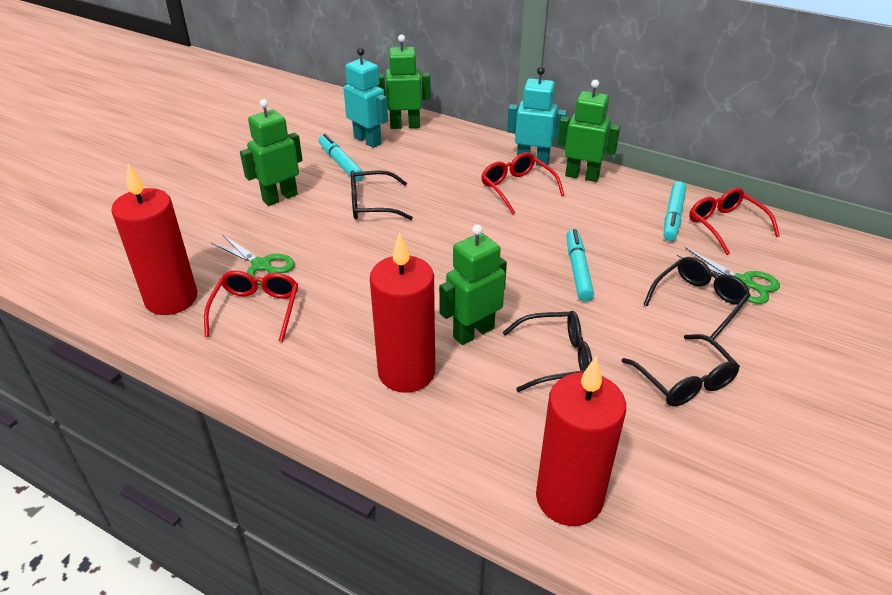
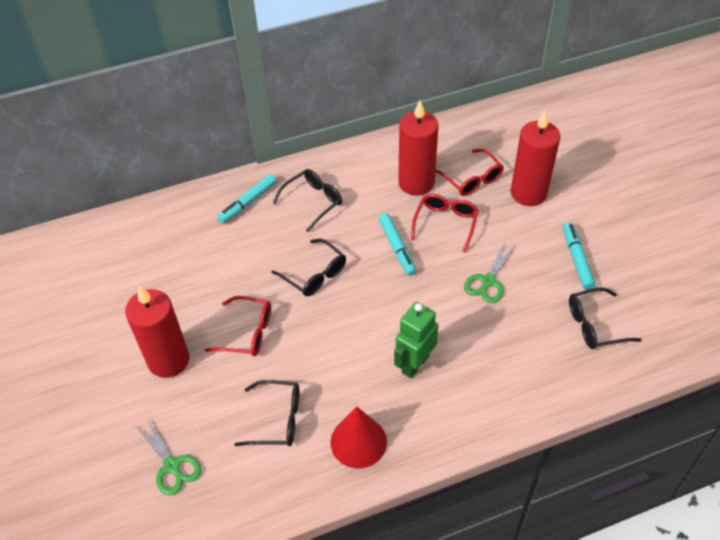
green robot: [240,99,303,206] [378,35,431,129] [439,224,507,345] [557,80,620,182] = 4 -> [394,302,438,378] = 1
red cone: none = 0 -> [330,407,387,469] = 1
turquoise robot: [343,48,388,148] [507,67,567,166] = 2 -> none = 0

